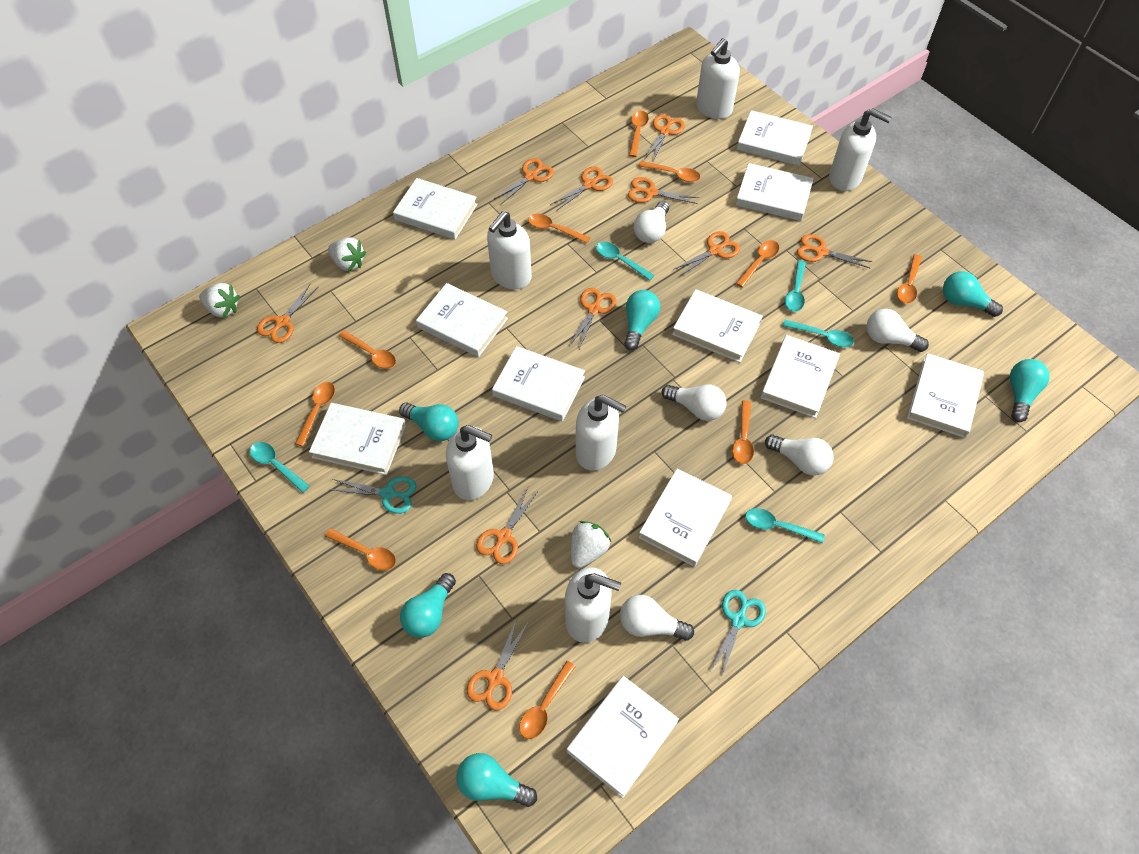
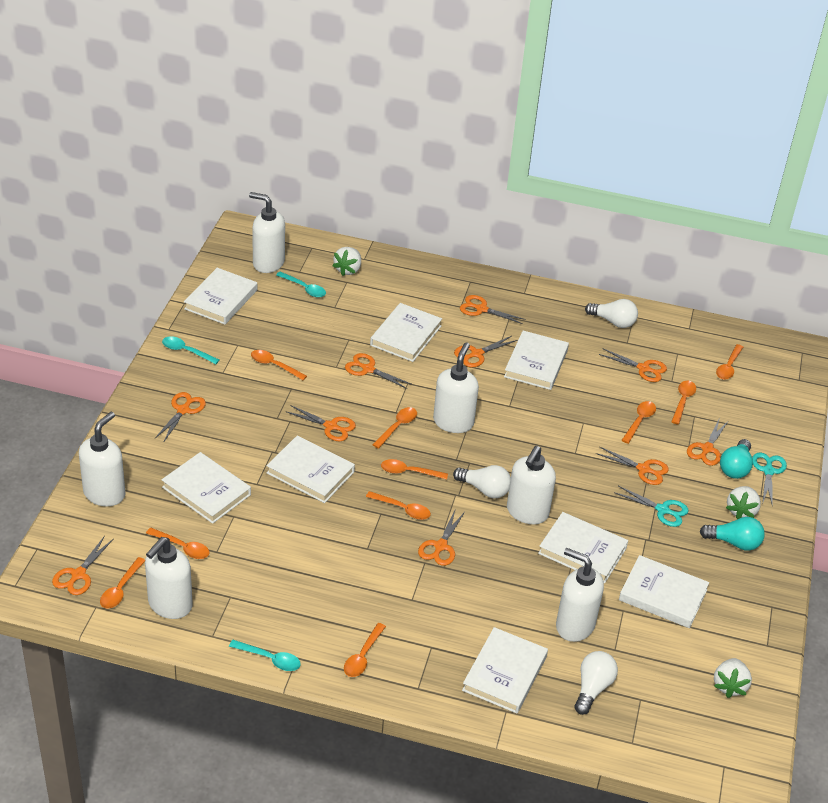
turquoise light bulb: [399,403,458,441] [400,573,456,638] [456,753,537,807] [624,290,660,350] [943,271,1003,317] [1010,359,1050,422] = 6 -> [700,517,765,551] [720,439,753,479] = 2
turquoise spoon: [250,442,310,493] [596,242,655,281] [746,508,825,543] [783,320,854,347] [785,260,806,312] = 5 -> [162,336,219,364] [229,640,301,671] [276,272,326,298] = 3
white book: [309,403,406,475] [393,178,477,240] [416,283,508,357] [492,346,585,422] [567,676,679,798] [638,468,732,567] [672,289,763,363] [735,163,814,221] [737,110,813,166] [761,335,840,418] [907,353,984,438] = 11 -> [162,452,251,524] [184,268,257,325] [267,435,355,503] [370,303,442,362] [462,627,548,714] [504,331,569,390] [538,512,628,583] [619,555,709,628] = 8
white light bulb: [620,595,694,641] [634,201,669,243] [662,384,727,421] [765,435,833,475] [866,309,929,352] = 5 -> [453,465,511,498] [574,651,618,715] [585,299,638,328] = 3

